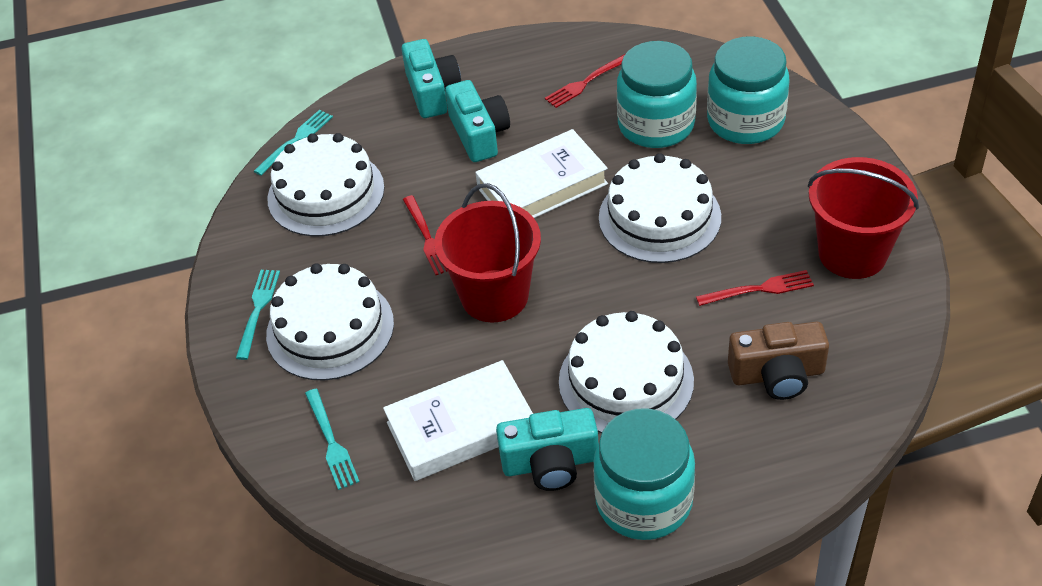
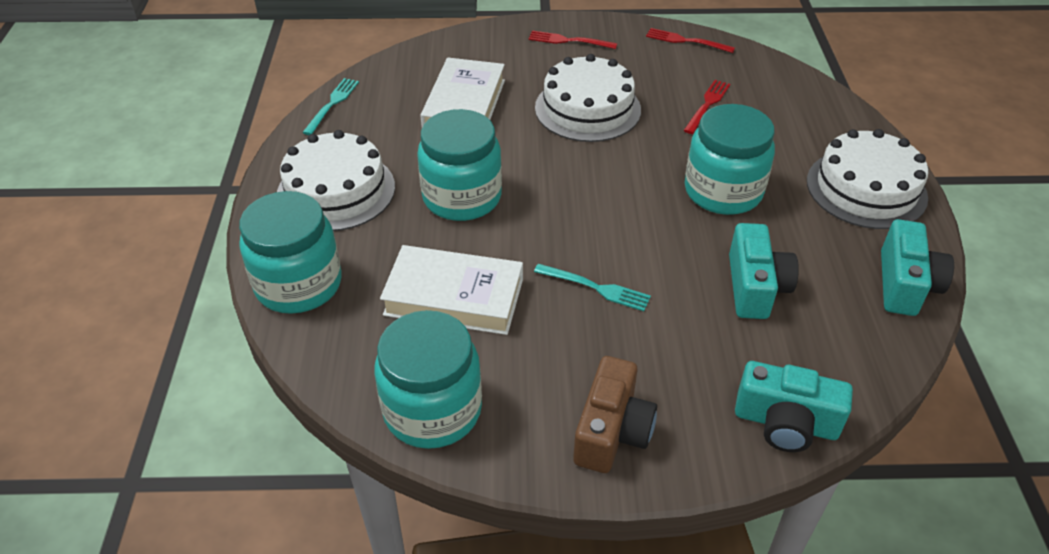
red bucket: [434,183,541,322] [808,157,919,279] = 2 -> none = 0
turquoise fork: [236,270,280,360] [254,110,333,175] [305,389,359,490] = 3 -> [302,78,359,135] [534,264,651,311] = 2
turquoise jar: [593,408,695,540] [617,41,697,148] [707,36,790,144] = 3 -> [239,191,341,314] [374,310,482,449] [417,109,502,221] [685,104,775,215] = 4
white cake: [266,263,394,381] [267,133,385,237] [559,311,694,433] [599,153,721,263] = 4 -> [277,130,395,231] [535,54,641,142] [807,129,929,229] = 3

